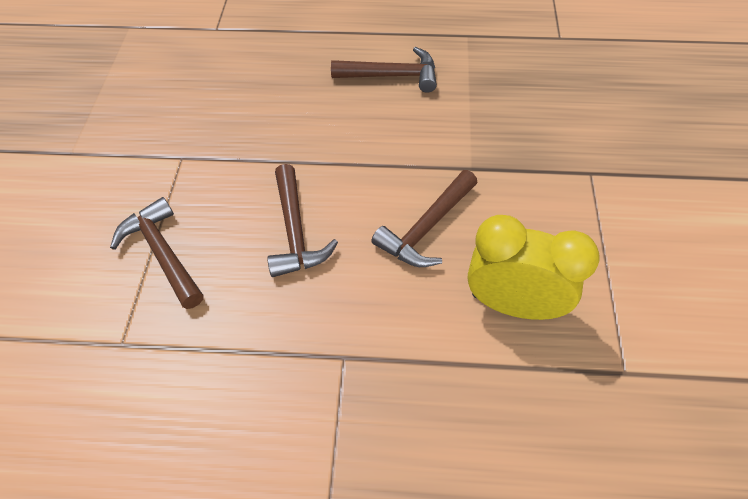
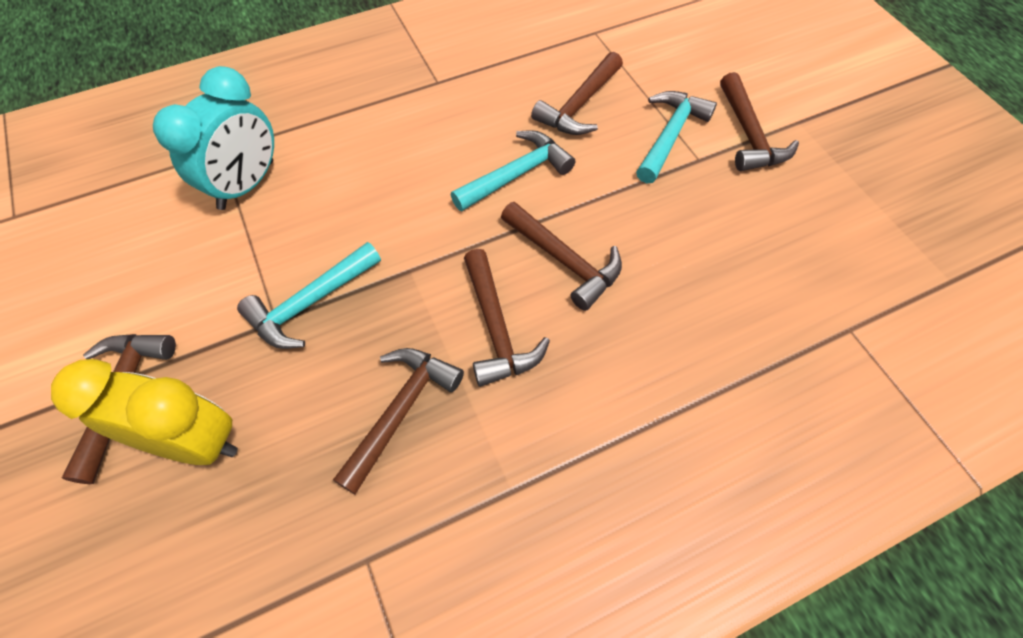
brown hammer: [110,197,204,309] [267,164,338,277] [331,47,437,93] [371,170,478,267] = 4 -> [62,334,176,484] [333,348,464,494] [464,249,550,387] [501,202,622,311] [531,52,623,135] [720,72,799,171] = 6
turquoise clock: none = 0 -> [153,66,274,210] = 1
turquoise hammer: none = 0 -> [237,242,381,349] [451,130,575,211] [636,91,717,183] = 3

